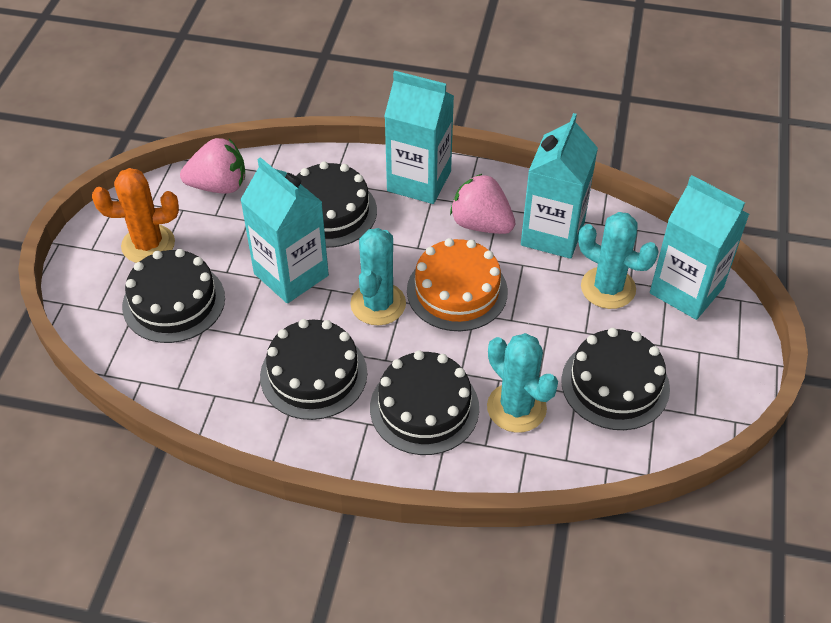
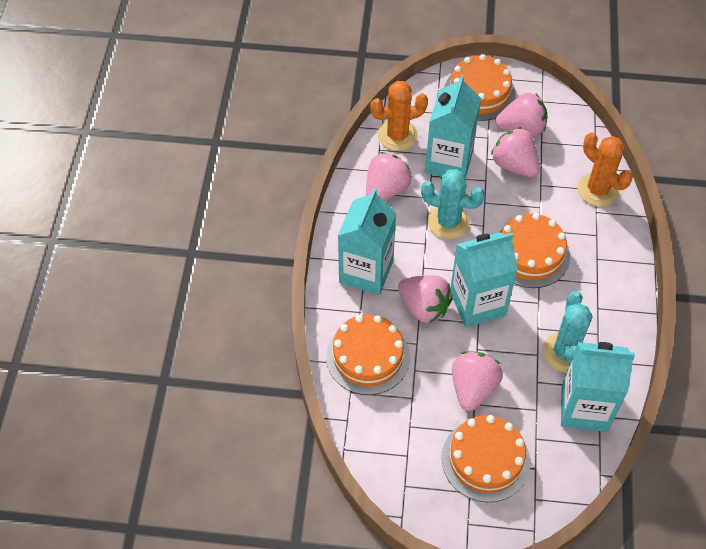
black cake: [122,249,225,343] [260,319,367,420] [296,161,377,248] [370,350,479,455] [561,328,670,430] = 5 -> none = 0
orange cactus: [92,168,179,263] = 1 -> [370,81,428,151] [577,132,633,207] = 2
orange cake: [407,238,508,331] = 1 -> [326,314,410,395] [442,415,530,502] [444,54,516,121] [498,213,570,288] = 4
pink strawberry: [180,138,245,194] [450,174,515,234] = 2 -> [366,152,412,201] [398,275,452,323] [452,351,503,411] [491,127,540,177] [495,93,547,137] = 5
turquoise cactus: [350,228,406,325] [487,333,558,433] [578,212,659,309] = 3 -> [421,169,485,239] [542,291,592,373] = 2

